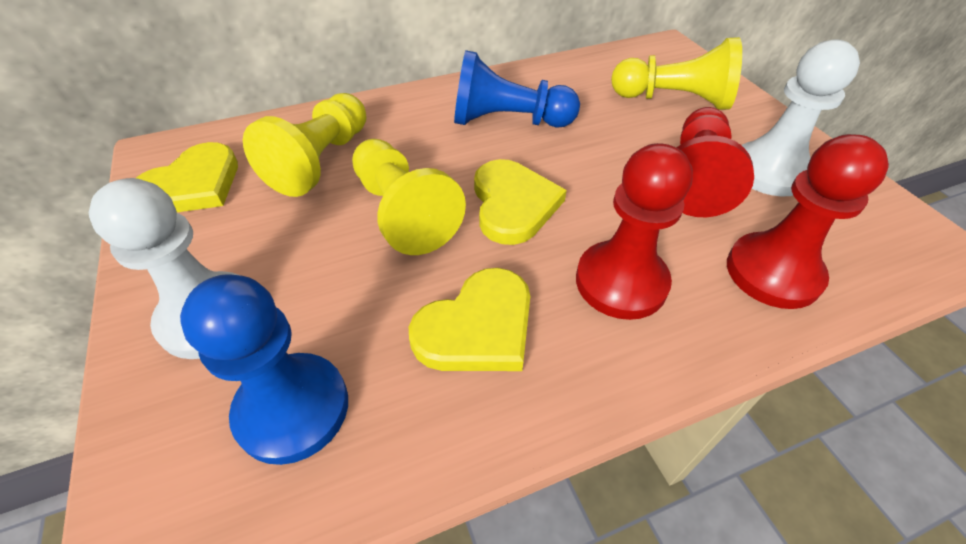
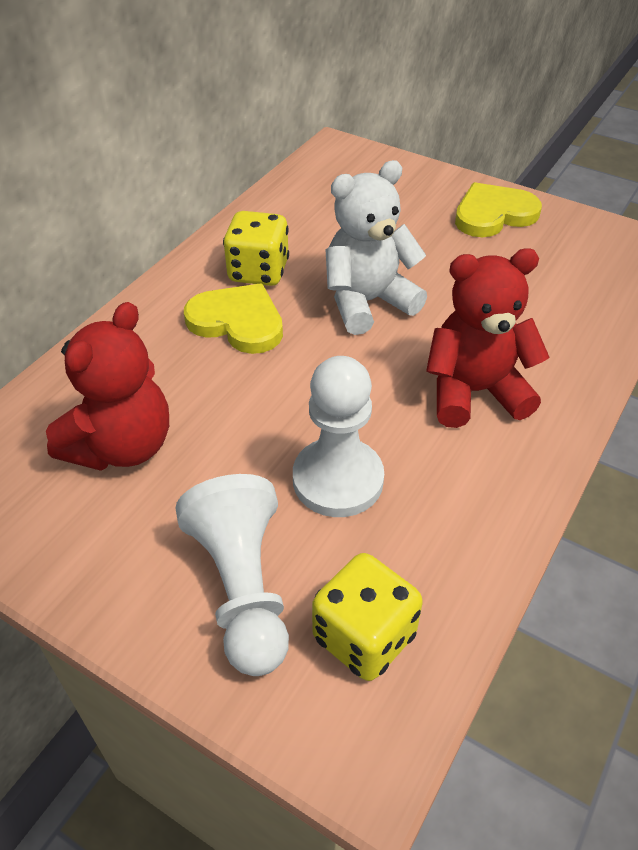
blue pawn: [180,274,348,465] [454,50,580,128] = 2 -> none = 0
red pawn: [576,143,693,320] [677,107,754,217] [727,134,889,309] = 3 -> none = 0
red teddy bear: none = 0 -> [46,302,169,471] [426,248,550,428] = 2
white teddy bear: none = 0 -> [326,160,427,335] = 1
yellow dice: none = 0 -> [223,211,289,286] [312,553,423,681] = 2
yellow heart: [136,142,238,212] [409,268,530,371] [474,159,567,245] = 3 -> [184,283,283,354] [455,182,542,237] = 2
yellow pawn: [243,93,366,197] [352,139,466,255] [611,37,742,110] = 3 -> none = 0

